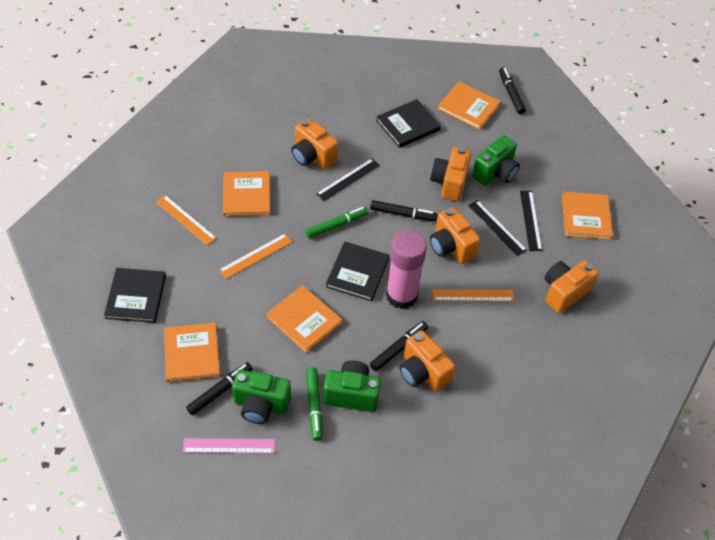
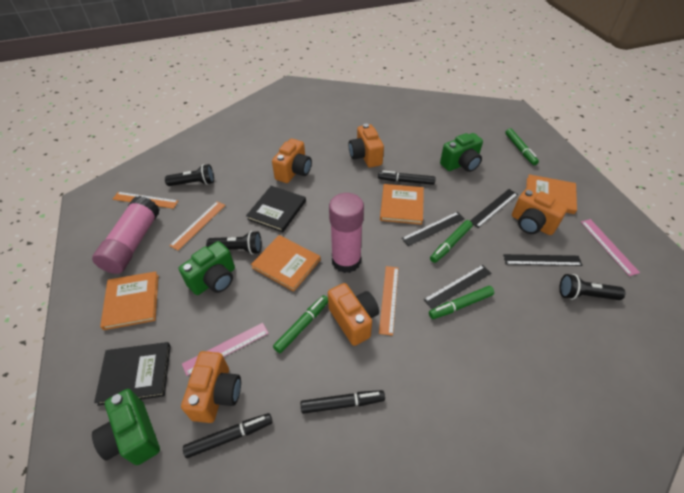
black book: [104,268,166,323] [326,241,390,301] [376,99,441,148] = 3 -> [94,342,171,406] [246,186,306,232] = 2
black flashlight: none = 0 -> [165,164,214,186] [206,231,262,255] [559,274,625,300] = 3
black marker: [186,362,253,415] [370,200,438,221] [370,321,428,371] [499,67,526,114] = 4 -> [183,413,273,458] [300,390,385,414] [378,171,436,185] = 3
black ruler: [316,158,380,201] [468,200,527,256] [520,191,542,251] = 3 -> [401,212,465,246] [423,265,491,309] [470,189,518,228] [503,254,583,266] = 4
green marker: [305,207,369,239] [306,367,322,441] = 2 -> [273,295,328,353] [429,286,494,319] [430,220,473,263] [505,128,539,165] = 4
orange book: [164,323,220,383] [223,171,270,217] [266,285,342,353] [438,82,501,130] [562,192,613,240] = 5 -> [100,271,158,330] [251,235,321,292] [380,184,424,225] [526,174,577,214] = 4
pink glue stick: [386,230,427,309] = 1 -> [92,196,160,274] [329,193,364,273] = 2
pink ruler: [183,438,275,453] = 1 -> [182,323,269,376] [581,219,640,276] = 2

